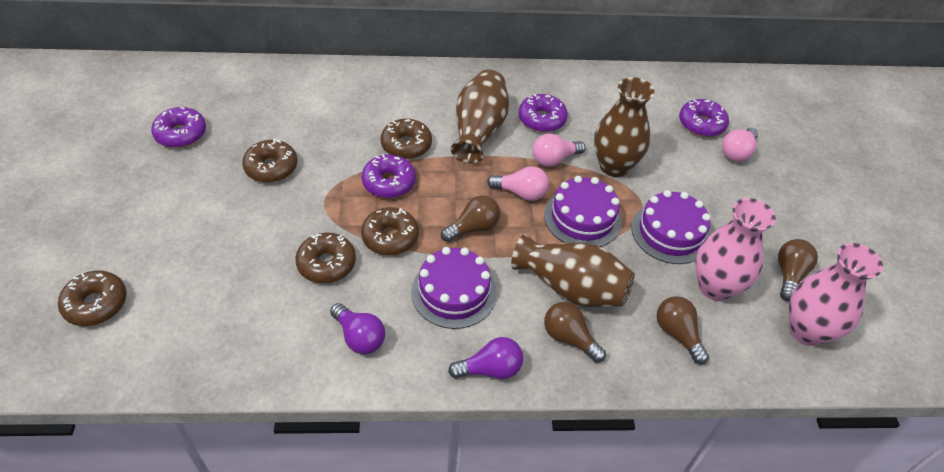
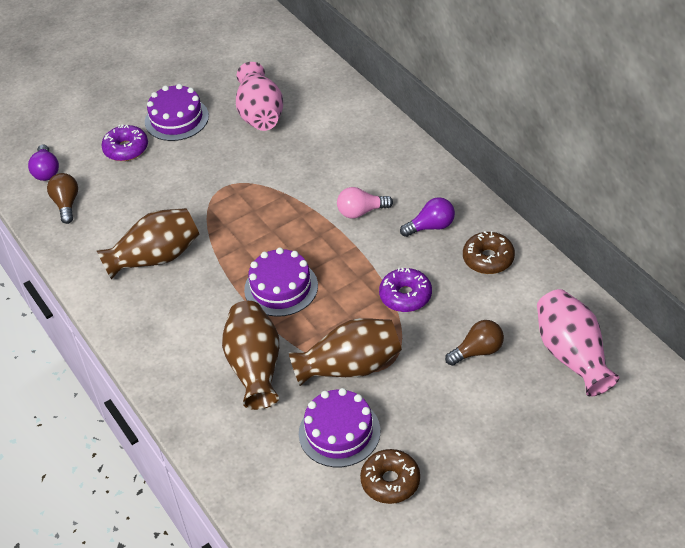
brown donut: [58,270,127,326] [242,139,297,183] [295,232,356,283] [361,207,419,255] [381,119,432,159] = 5 -> [360,449,420,504] [463,231,515,274] = 2
brown light bulb: [441,195,500,242] [544,302,606,363] [656,296,709,364] [778,239,818,301] = 4 -> [47,173,78,224] [445,320,504,366] = 2
pink light bulb: [487,166,549,201] [532,133,586,167] [722,128,758,162] = 3 -> [337,187,393,218] = 1
purple donut: [151,107,206,148] [362,154,416,198] [519,94,568,132] [679,99,729,137] = 4 -> [101,124,148,161] [379,268,432,312] = 2

